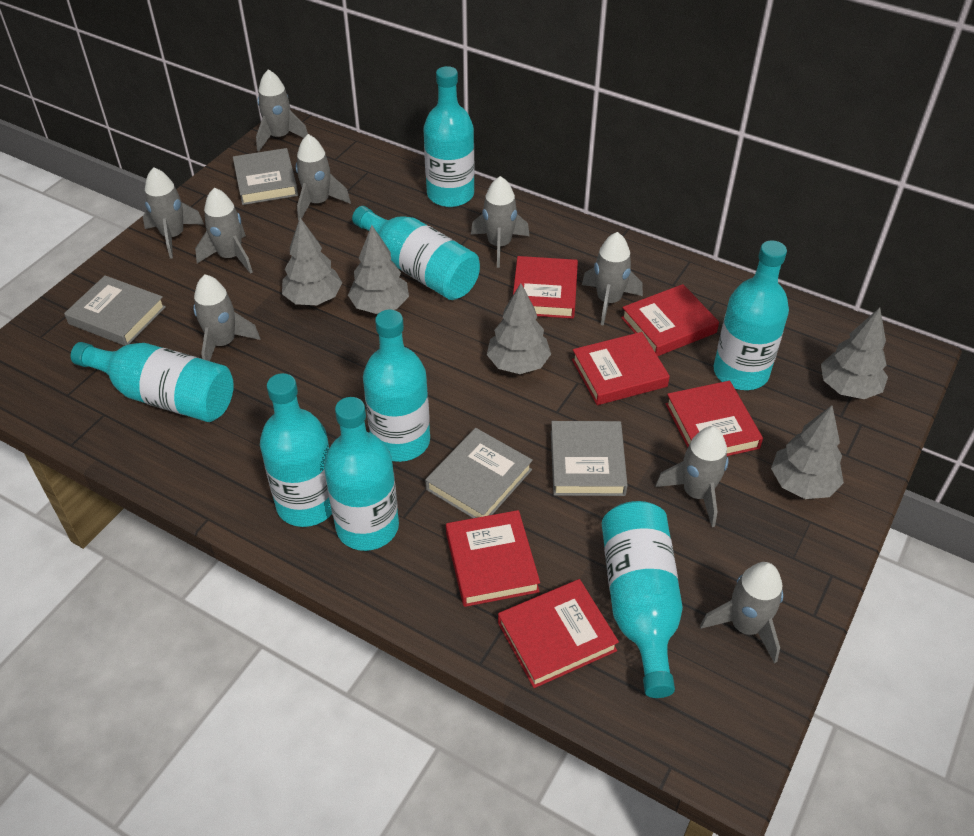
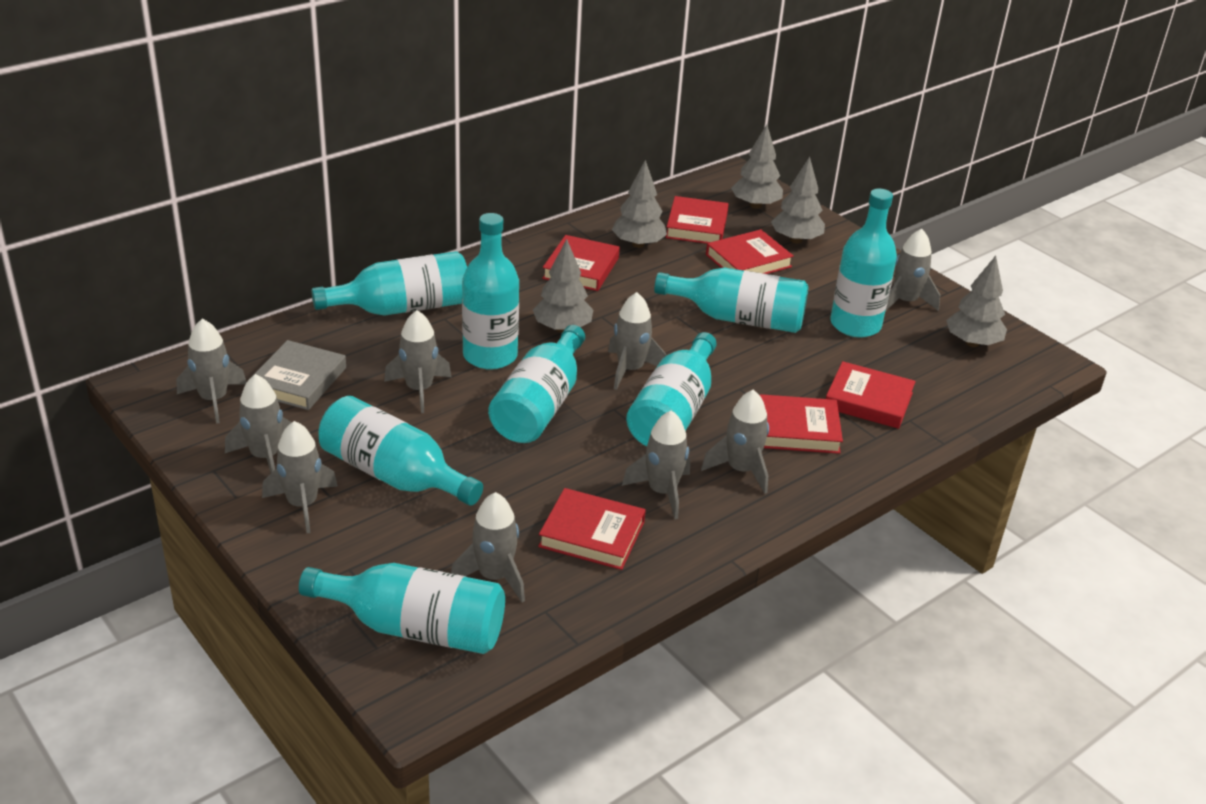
grey book: [64,275,166,346] [233,148,298,205] [425,428,533,518] [551,421,628,496] = 4 -> [253,340,346,410] = 1

